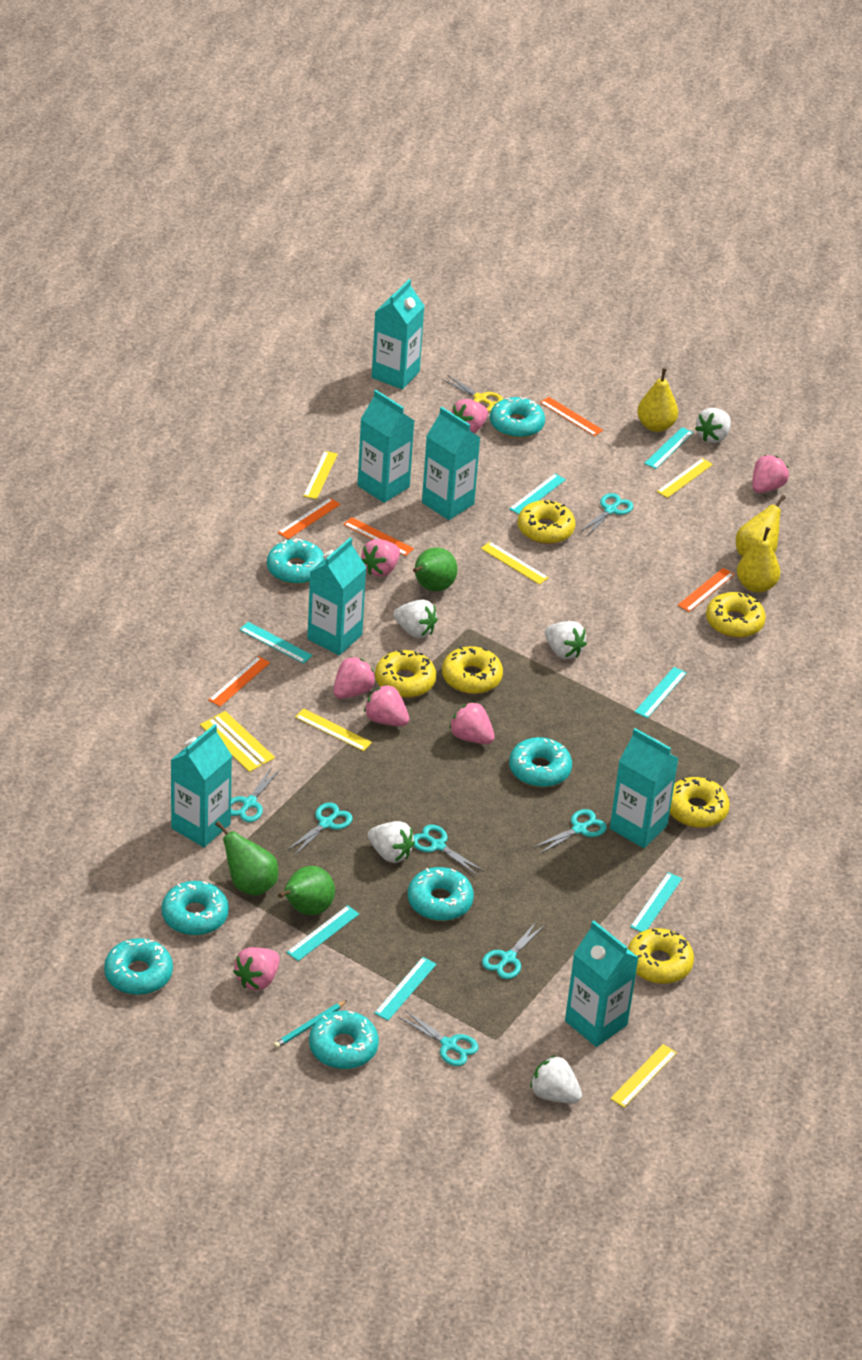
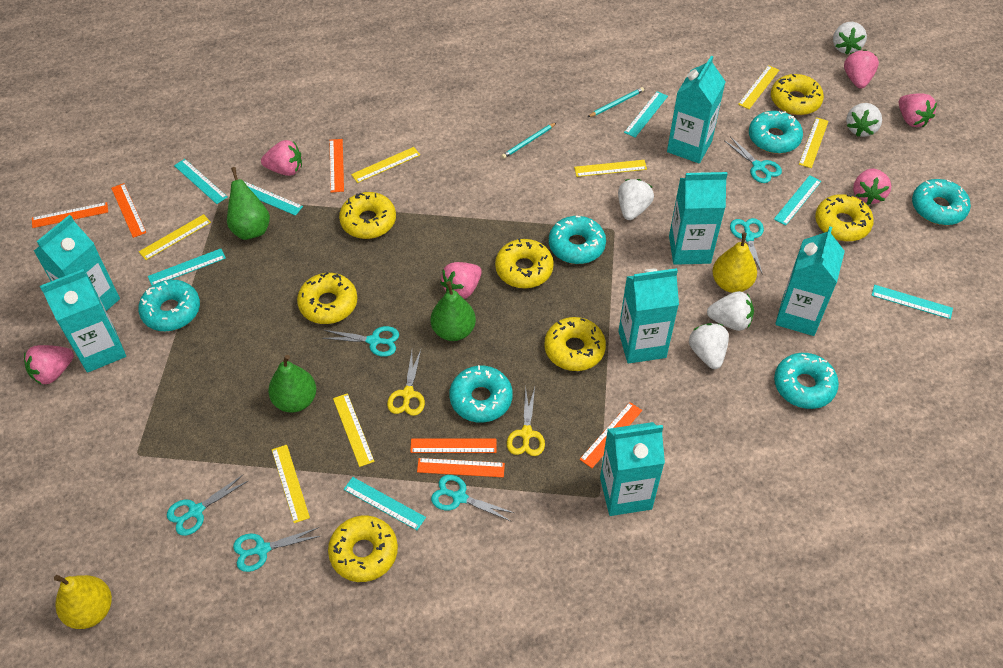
orange ruler: [208,656,270,707] [278,498,340,539] [343,517,414,556] [540,397,603,436] [678,568,735,612] = 5 -> [32,202,108,228] [111,183,146,238] [330,139,344,193] [410,439,496,453] [417,458,505,477] [579,402,642,468] = 6
pink strawberry: [233,947,280,990] [333,656,376,699] [361,539,400,577] [364,685,409,726] [450,702,495,744] [451,399,488,433] [752,455,789,493] = 7 -> [24,345,74,385] [261,140,302,176] [440,262,482,299] [844,50,879,89] [853,169,891,205] [899,93,937,127] = 6
turquoise donut: [104,938,173,995] [162,881,229,936] [267,538,324,585] [309,1011,379,1069] [408,867,474,921] [490,397,545,438] [509,737,572,787] = 7 -> [138,280,200,331] [449,365,513,423] [549,216,606,264] [749,111,803,154] [774,353,839,409] [912,179,971,225] = 6
turquoise pencil: [274,1000,347,1048] = 1 -> [502,122,557,159] [588,87,644,117] = 2
turquoise scissors: [231,767,281,822] [286,802,353,856] [399,1010,479,1066] [414,825,484,876] [482,921,545,979] [533,809,607,854] [580,493,633,536] = 7 -> [167,474,248,536] [233,527,320,572] [322,326,399,357] [431,475,514,521] [724,136,782,183] [730,218,764,275] = 6
yellow donut: [375,650,436,698] [442,646,503,694] [518,500,575,544] [628,928,694,984] [670,777,730,828] [706,592,766,638] = 6 -> [297,272,357,324] [328,516,398,582] [339,192,396,239] [495,238,554,288] [544,317,606,371] [771,74,824,115] [815,194,874,242] = 7
yellow pear: [637,368,678,432] [736,495,786,557] [737,527,780,593] = 3 -> [54,575,112,629] [712,232,757,293] = 2
yellow scissors: [442,375,503,412] = 1 -> [387,350,425,416] [507,387,545,456] = 2

